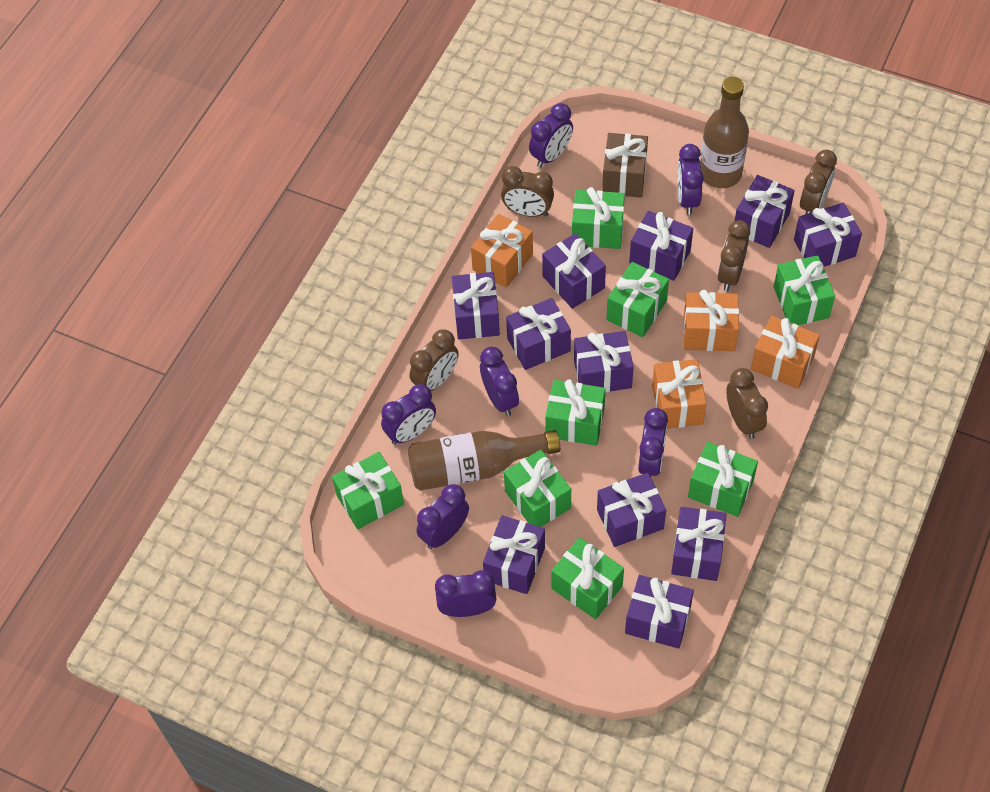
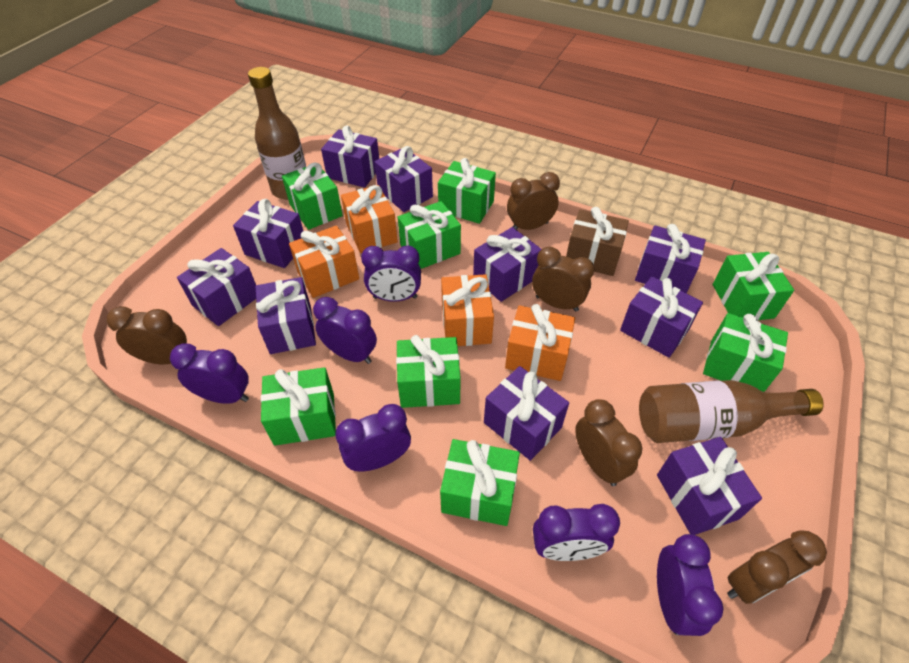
purple clock: [381,384,436,445] [417,484,469,549] [435,570,496,617] [480,347,519,416] [529,103,573,168] [638,408,668,477] [677,144,704,215] = 7 -> [170,344,249,404] [313,297,377,364] [335,404,411,471] [361,246,421,302] [533,504,620,561] [657,534,724,636] = 6
purple gift: [452,272,500,339] [483,515,545,594] [506,298,571,370] [542,233,606,309] [574,331,634,393] [597,473,666,547] [625,575,694,649] [629,211,693,281] [671,507,727,581] [735,175,795,248] [794,203,862,267] = 11 -> [177,248,256,326] [233,199,303,268] [255,277,316,354] [321,125,379,188] [374,146,433,212] [473,227,542,302] [484,366,569,461] [620,276,703,358] [635,224,706,293] [657,437,762,535] = 10

